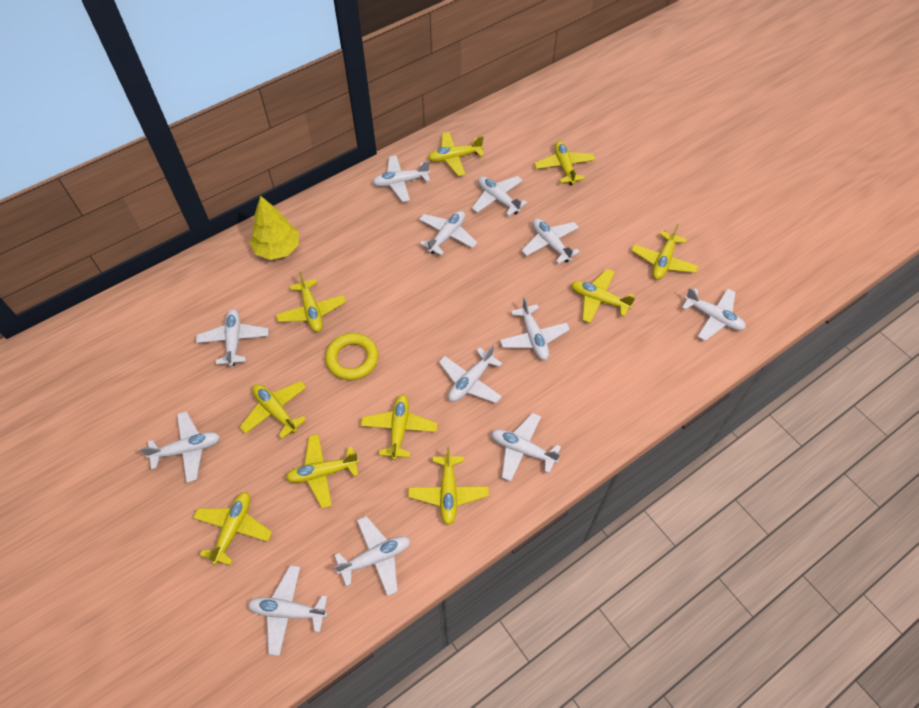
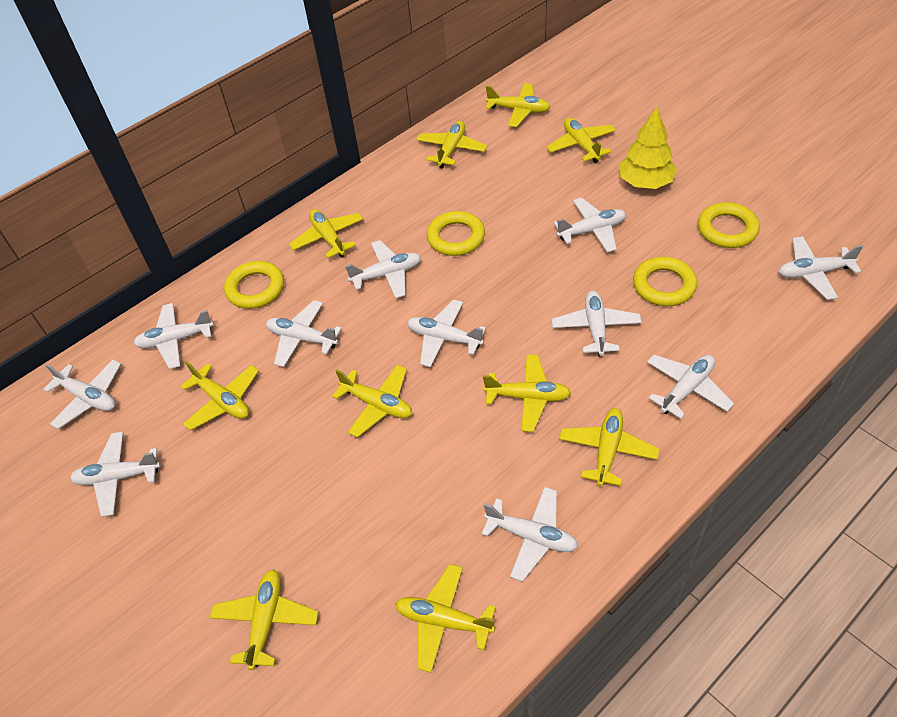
white plane: [140,411,220,483] [196,309,269,367] [248,565,328,656] [334,516,410,596] [373,155,430,202] [419,211,477,256] [439,345,503,403] [472,176,527,216] [491,413,561,482] [500,297,570,360] [521,218,580,264] [682,288,746,341] = 12 -> [43,359,121,429] [70,432,161,517] [133,303,214,369] [266,300,342,367] [345,240,421,299] [407,299,486,367] [481,487,578,582] [552,291,642,357] [554,198,626,253] [647,355,734,419] [779,236,863,300] = 11
yellow ring: [325,333,378,380] = 1 -> [224,261,284,309] [427,211,485,256] [633,257,697,306] [698,202,760,248] = 4

